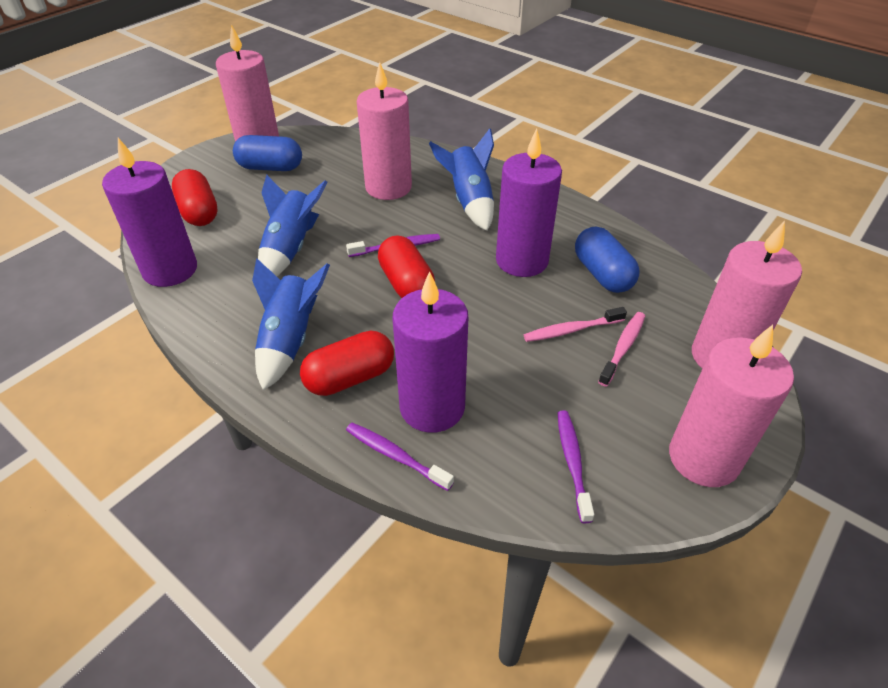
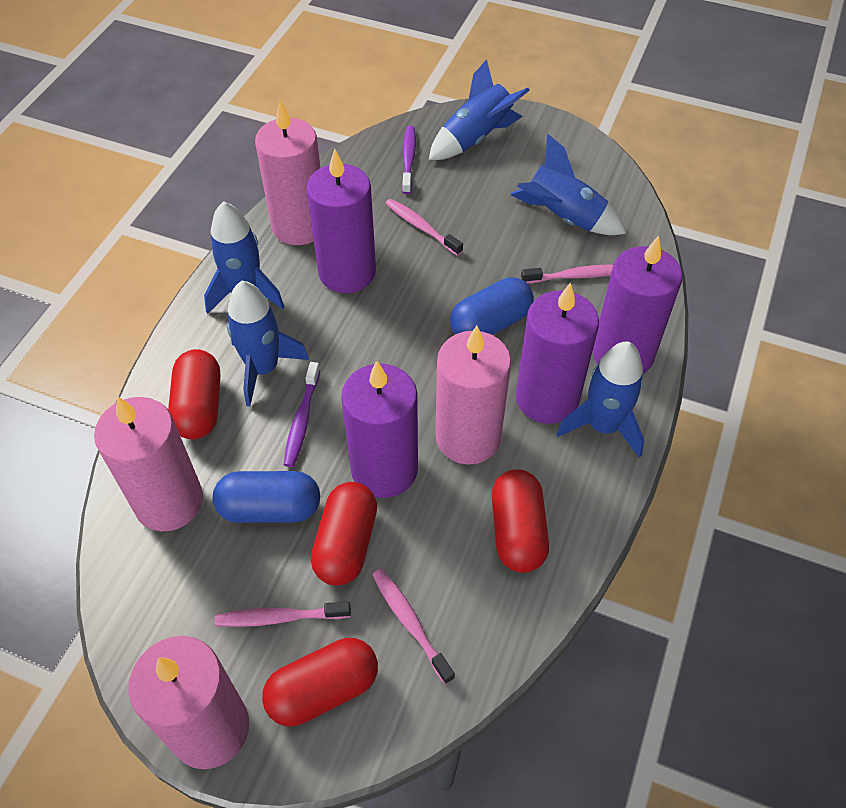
blue rocket: [252,258,330,390] [258,175,328,276] [429,129,494,231] = 3 -> [204,201,285,314] [227,281,309,407] [429,59,530,160] [510,134,627,235] [556,341,644,458] = 5
pink toothbrush: [524,307,627,342] [598,312,645,387] = 2 -> [215,602,351,627] [372,569,455,684] [385,199,463,256] [521,265,613,284] = 4
purple candle: [102,138,197,287] [393,271,468,433] [496,129,562,277] = 3 -> [306,149,376,293] [341,361,418,498] [516,282,599,424] [593,235,683,374] = 4
purple toothbrush: [346,234,440,257] [346,423,454,491] [558,410,594,523] = 3 -> [284,362,320,467] [402,126,416,194] = 2
red capsule: [172,169,218,226] [300,331,394,396] [378,235,435,298] = 3 -> [168,349,220,439] [262,638,378,727] [311,482,377,586] [492,469,549,573] = 4

